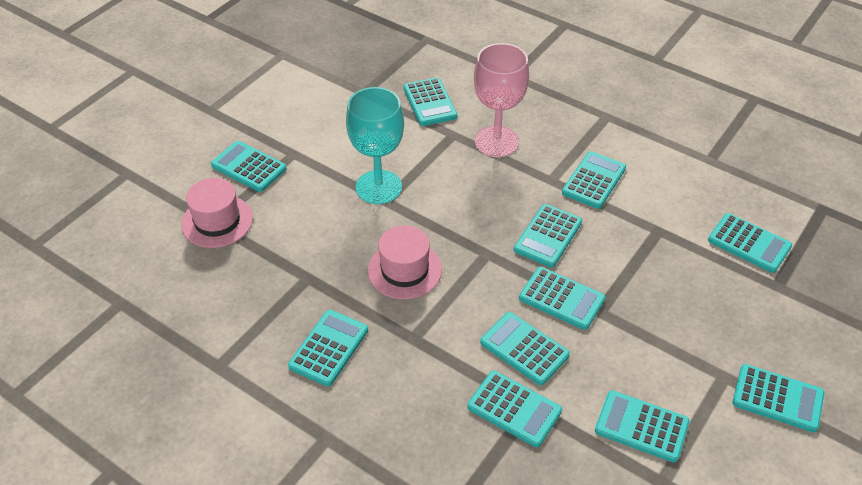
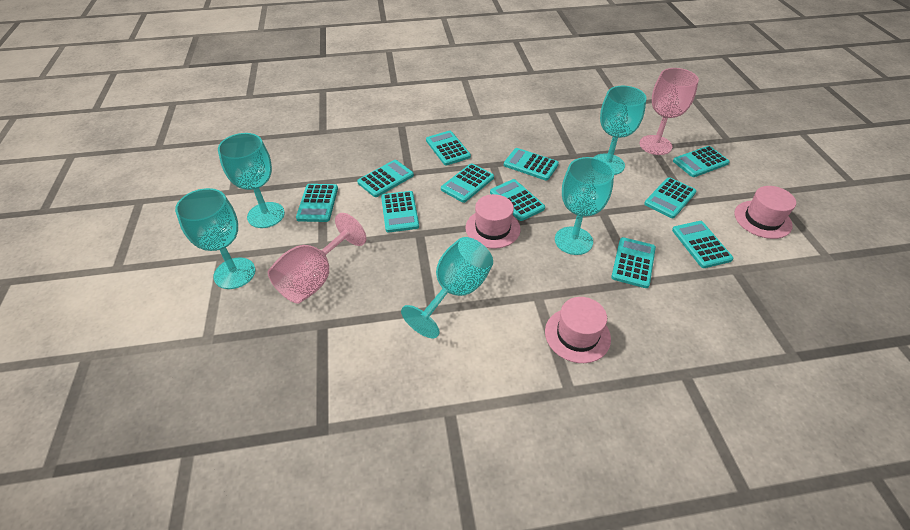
pink goblet: [474,43,529,157] = 1 -> [268,213,366,304] [639,68,699,155] = 2
pink hat: [181,178,253,248] [368,225,442,299] = 2 -> [465,194,520,249] [545,297,611,363] [734,186,796,239] = 3
turquoise goblet: [346,87,404,204] = 1 -> [175,188,255,289] [218,133,285,228] [401,237,493,338] [555,157,614,255] [593,86,647,175] = 5

